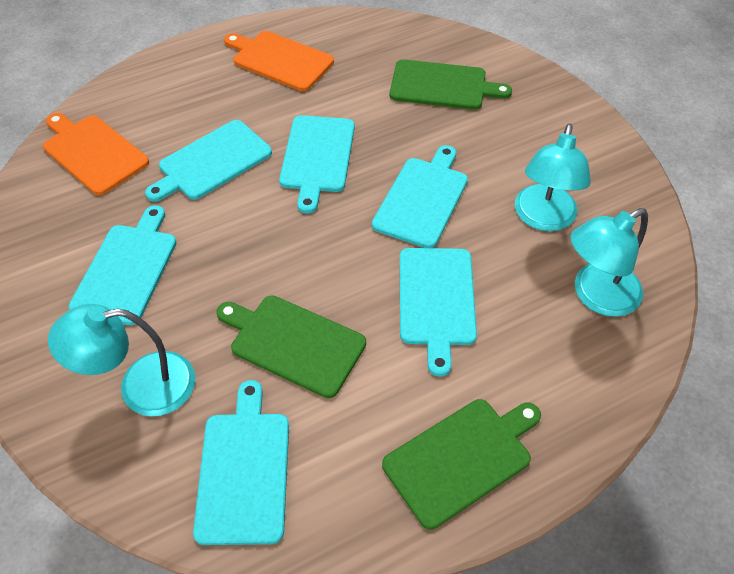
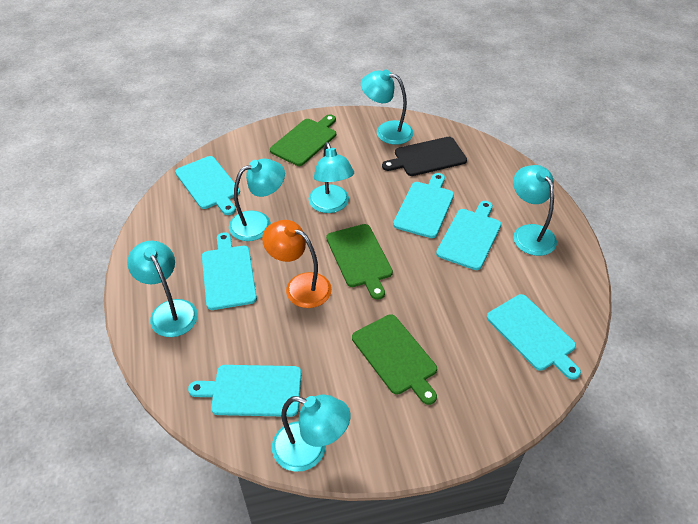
black cutting board: none = 0 -> [382,137,467,176] = 1
orange cutting board: [43,113,149,195] [224,31,334,91] = 2 -> none = 0
orange lamp: none = 0 -> [262,220,332,308] = 1
turquoise lamp: [48,304,195,416] [515,123,591,231] [570,208,648,317] = 3 -> [127,241,198,337] [229,159,285,241] [272,395,351,472] [309,142,354,213] [361,70,413,145] [513,165,557,256] = 6

